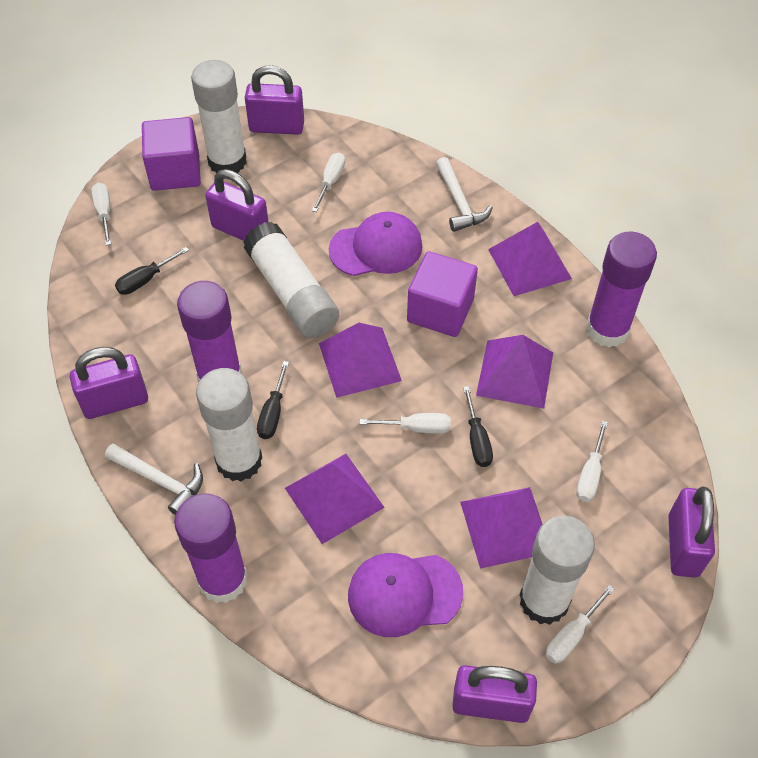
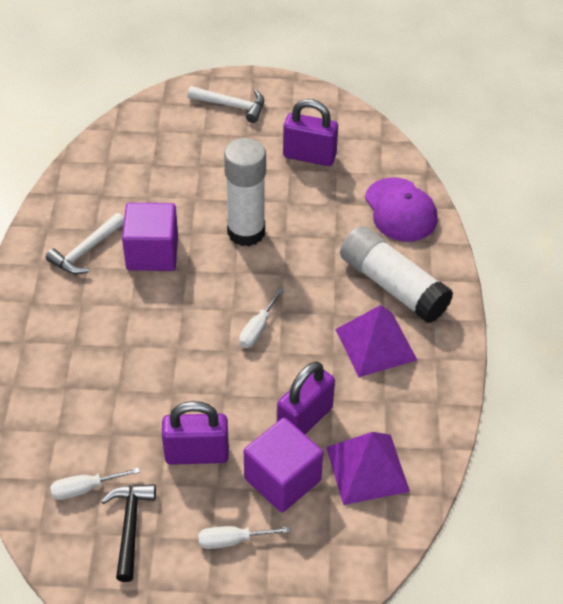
black hammer: none = 0 -> [101,484,156,582] = 1
black screwdriver: [115,247,189,295] [257,361,289,439] [463,386,493,467] = 3 -> none = 0
purple cap: [329,212,423,276] [348,553,463,637] = 2 -> [365,177,438,242] = 1
purple glue stick: [174,493,248,603] [177,281,242,382] [586,231,657,348] = 3 -> none = 0
purple padlock: [70,347,148,419] [205,169,269,241] [245,65,304,135] [452,665,537,723] [668,486,715,578] = 5 -> [162,401,229,465] [277,362,335,434] [283,99,338,166] = 3
purple pyramid: [285,454,385,544] [319,323,402,398] [460,487,542,569] [476,335,553,409] [488,222,572,296] = 5 -> [326,432,410,505] [335,305,417,377] = 2
white glue stick: [191,60,246,173] [196,368,262,481] [243,222,339,338] [520,516,595,625] = 4 -> [224,138,266,246] [340,226,453,323] = 2
white screwdriver: [92,183,111,245] [312,152,345,212] [360,413,451,434] [546,585,614,664] [576,421,608,502] = 5 -> [50,467,140,500] [198,526,291,549] [239,288,284,348] = 3

